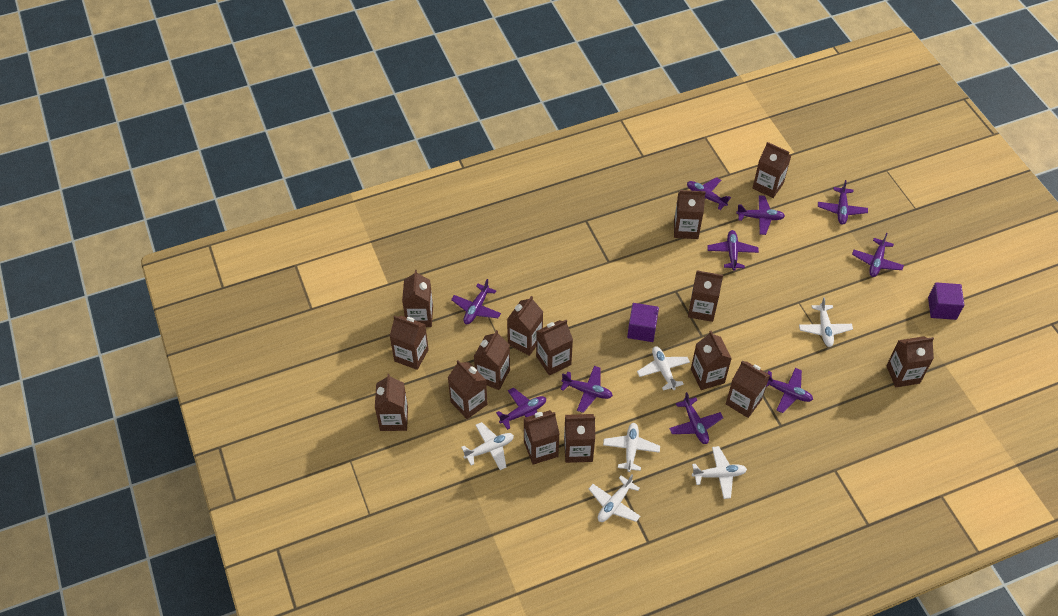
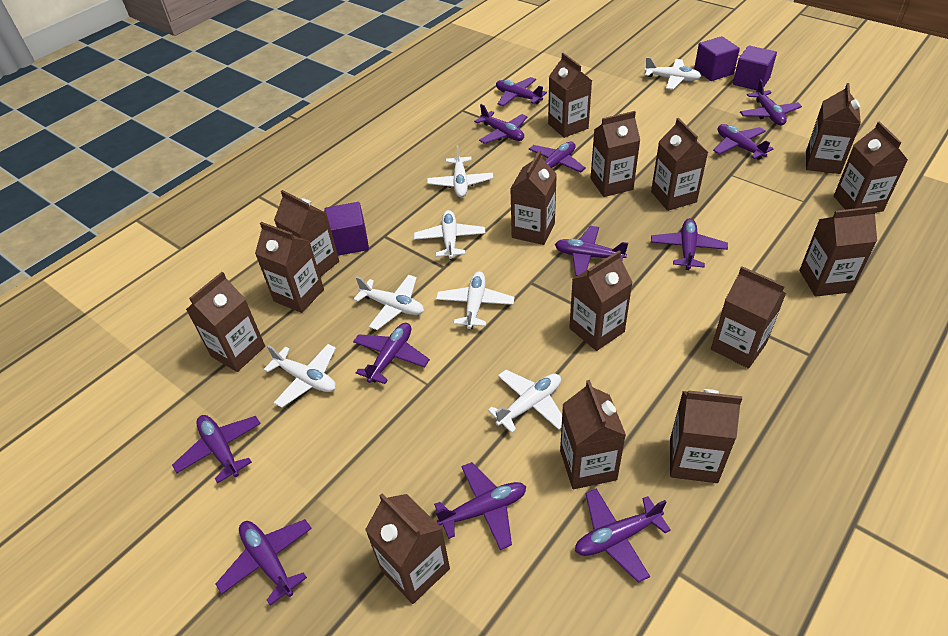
purple cube: [627,303,659,342] [928,282,964,320] = 2 -> [324,202,369,256] [694,36,740,81] [733,46,777,90] = 3
purple plane: [451,279,501,324] [496,387,546,430] [560,366,613,413] [669,392,723,444] [687,177,731,210] [707,230,759,270] [736,195,785,235] [765,368,813,413] [818,180,868,225] [852,233,904,277] = 10 -> [172,415,261,483] [215,519,312,606] [353,323,430,384] [434,462,526,550] [474,104,527,144] [496,77,547,106] [529,142,586,173] [555,226,628,276] [575,488,671,583] [651,218,728,270] [713,124,774,160] [740,79,802,125] = 12
white plane: [461,422,514,470] [589,474,640,522] [603,423,660,472] [637,346,690,391] [692,446,747,499] [799,297,853,347] = 6 -> [263,344,336,407] [353,275,424,330] [414,210,485,260] [427,145,493,198] [436,272,515,329] [488,370,562,433] [644,57,701,90] = 7

